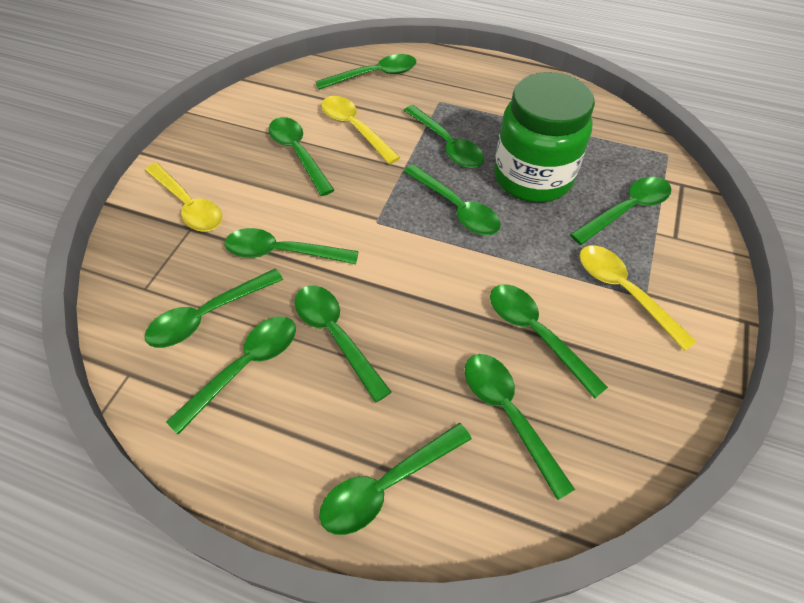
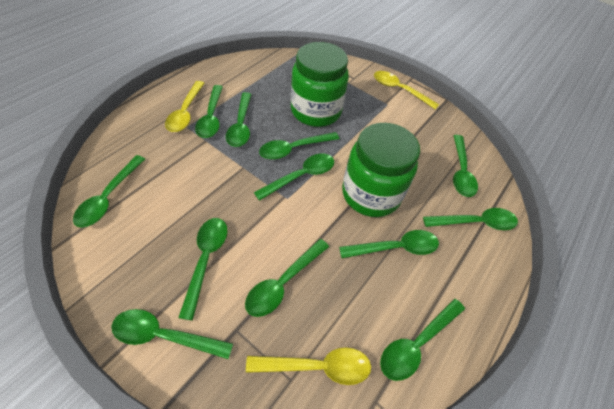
green jar: [494,72,595,203] = 1 -> [291,42,349,127] [342,123,420,217] = 2

